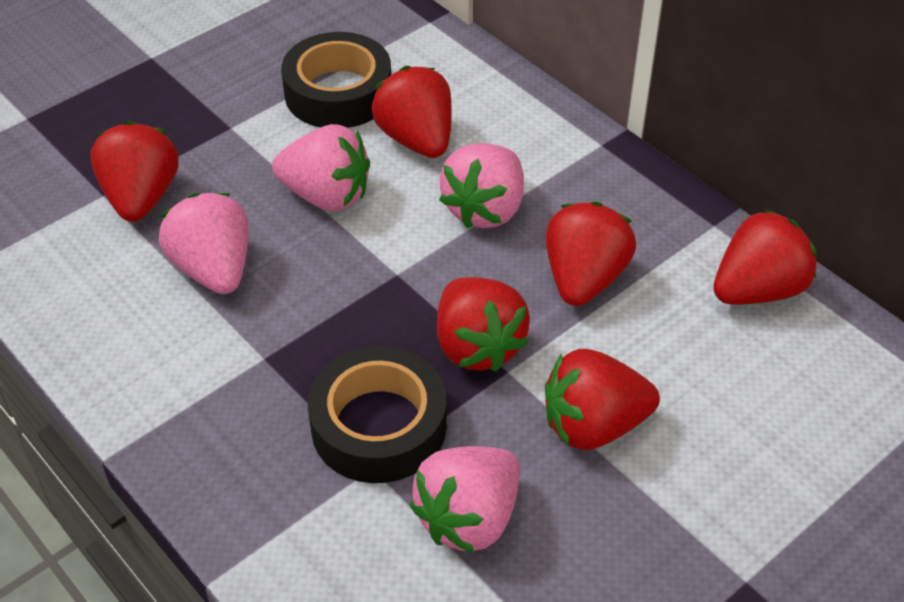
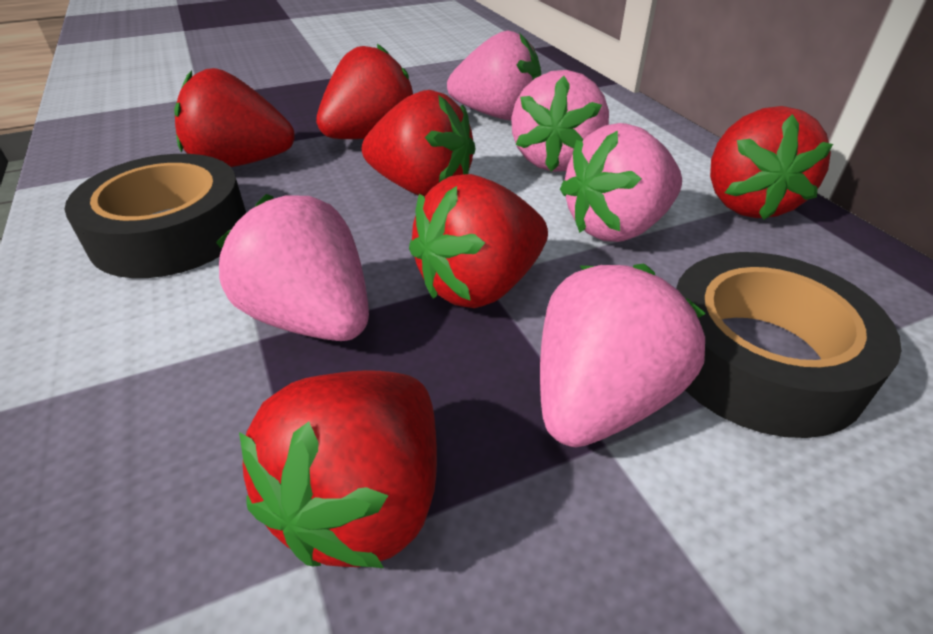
pink strawberry: [159,193,249,294] [272,124,370,211] [410,446,520,553] [439,143,524,229] = 4 -> [216,194,369,341] [447,31,541,120] [511,70,609,172] [540,263,706,447] [560,123,682,242] = 5

